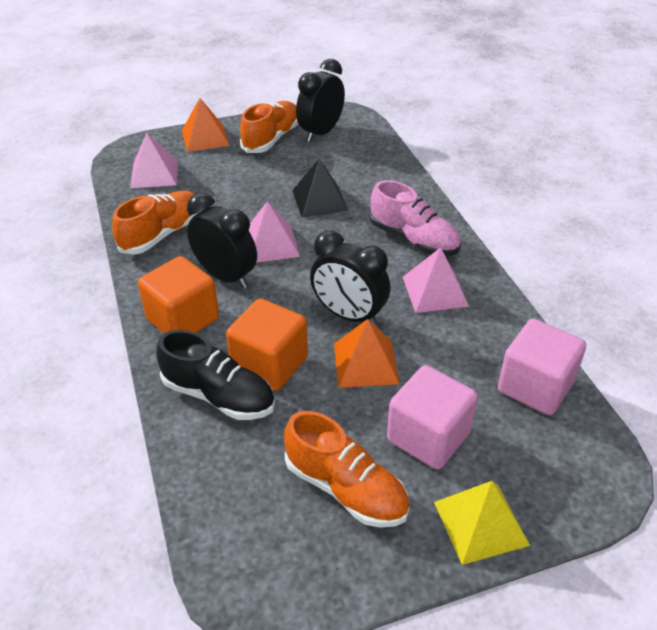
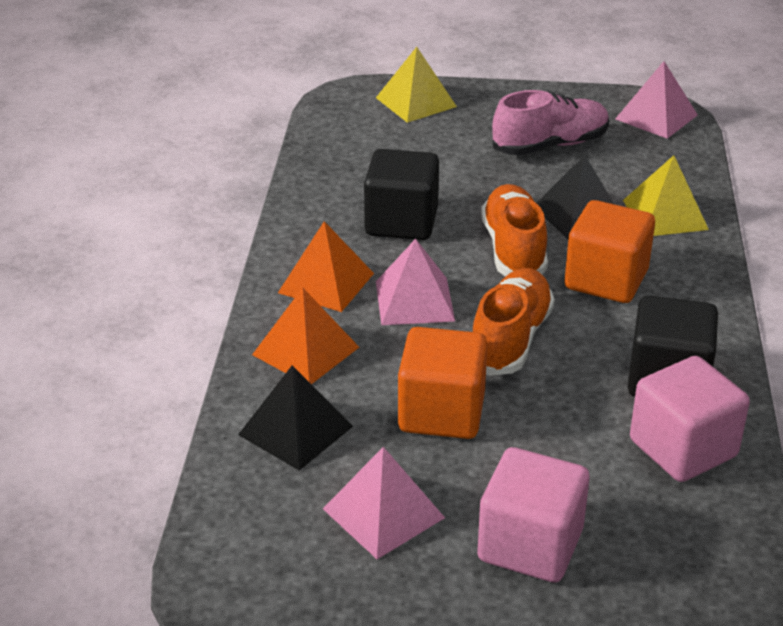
black clock: [187,193,257,288] [296,59,345,142] [310,231,390,326] = 3 -> none = 0
black cube: none = 0 -> [364,149,439,240] [628,295,718,397] = 2
black pyramid: [292,158,348,217] = 1 -> [238,365,353,471] [537,155,614,239] = 2
black shoe: [156,330,275,420] = 1 -> none = 0
orange shoe: [112,191,200,254] [240,101,298,153] [284,411,410,527] = 3 -> [473,268,555,376] [481,184,548,276] = 2
yellow pyramid: [434,481,530,565] = 1 -> [376,47,457,123] [623,155,709,236] = 2

